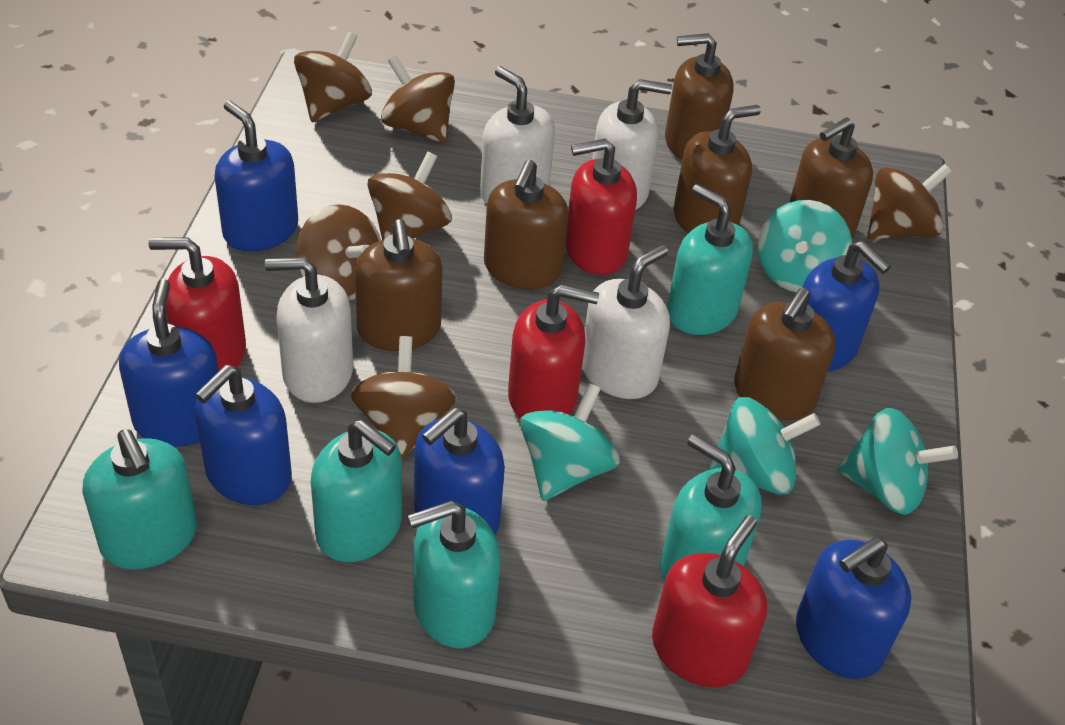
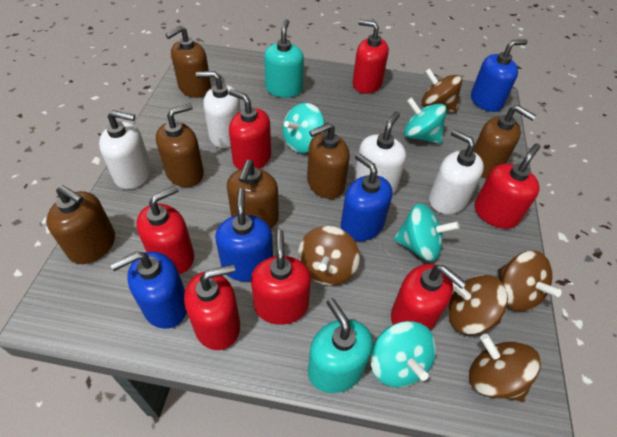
blue soap dispenser: [119,279,219,447] [195,365,292,505] [215,101,298,252] [414,408,505,534] [796,537,912,679] [802,241,891,371] = 6 -> [110,251,187,329] [215,188,273,282] [341,153,393,241] [471,39,528,112] = 4
brown spinning top: [294,32,372,122] [296,204,381,300] [350,336,457,460] [367,152,452,240] [381,55,455,144] [867,164,952,240] = 6 -> [298,226,360,286] [422,68,462,113] [448,275,508,335] [469,334,541,402] [498,251,562,312] = 5
red soap dispenser: [148,237,246,370] [508,284,599,419] [565,138,637,275] [652,515,767,687] = 4 -> [136,185,194,274] [184,264,240,350] [228,89,271,170] [251,230,311,325] [352,20,389,94] [391,264,467,331] [475,143,540,229] = 7
turquoise soap dispenser: [83,429,197,569] [311,419,402,562] [408,501,501,649] [660,434,762,581] [667,184,753,335] = 5 -> [264,19,304,98] [308,298,373,393] = 2

